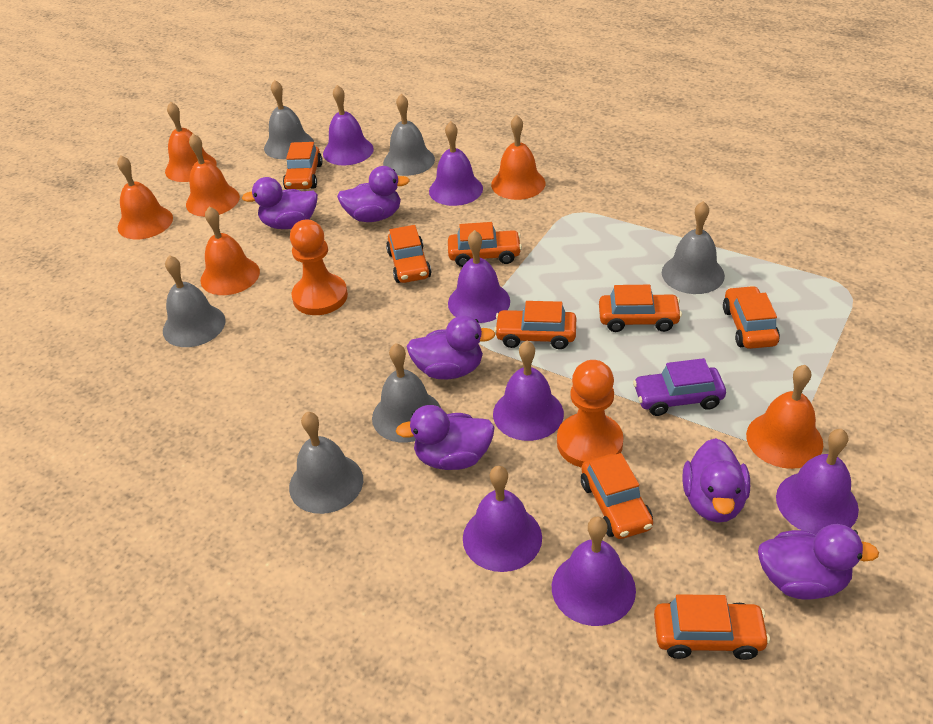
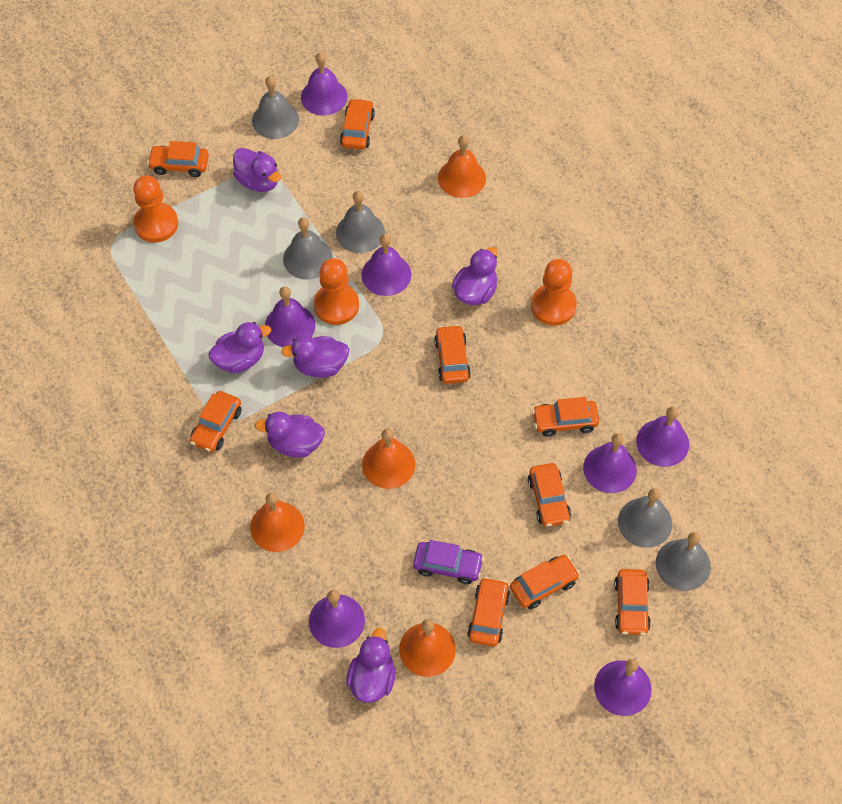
grey bell: [163,255,226,347] [264,80,314,159] [289,412,363,514] [372,343,441,443] [383,94,435,176] [662,201,725,294] = 6 -> [252,76,299,139] [283,217,333,279] [336,191,385,253] [618,488,672,548] [656,532,711,591] = 5
orange bell: [117,155,173,239] [165,102,216,182] [186,134,240,217] [201,206,260,295] [491,115,545,200] [746,365,823,469] = 6 -> [250,492,305,552] [362,429,415,489] [399,619,456,677] [438,135,486,198] = 4
orange car: [283,142,323,189] [386,225,431,283] [448,222,522,267] [494,301,576,349] [581,453,653,539] [599,285,682,332] [654,594,770,660] [723,286,780,349] = 8 -> [147,141,209,177] [190,391,241,452] [340,98,375,150] [434,325,471,384] [467,577,510,647] [510,555,580,609] [528,463,571,527] [532,397,599,437] [614,569,651,635] = 9
orange pawn: [290,220,348,315] [557,360,624,468] = 2 -> [133,175,178,243] [314,258,359,325] [531,259,577,326] = 3

